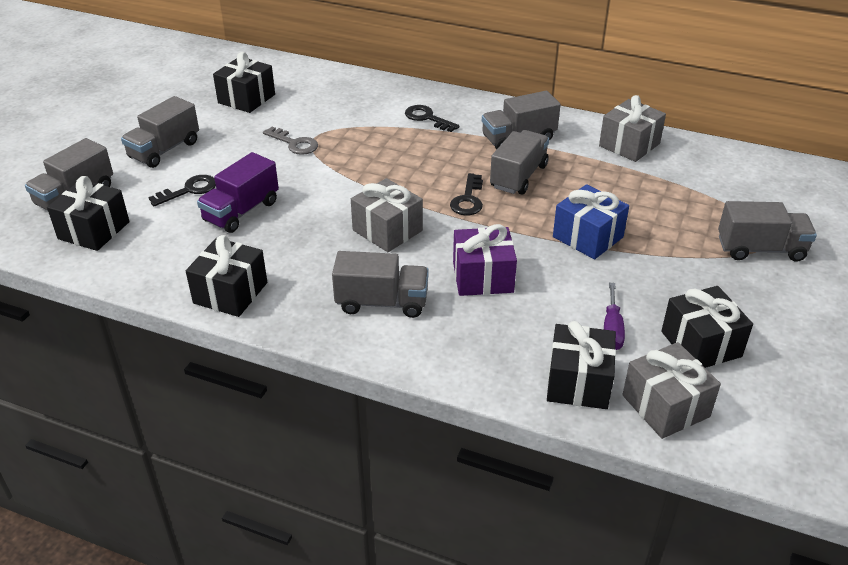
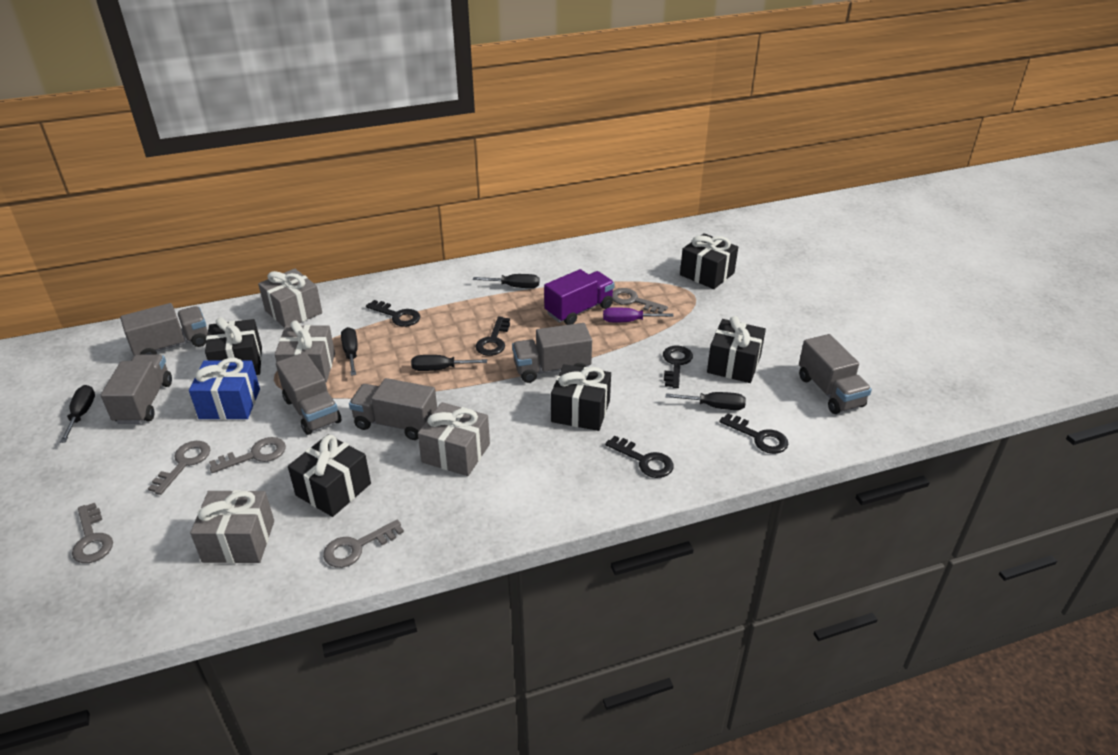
black key: [148,175,216,206] [405,105,460,132] [450,173,483,215] = 3 -> [366,300,420,327] [476,316,510,356] [605,436,674,478] [663,346,693,388] [719,413,789,454] = 5
black screwdriver: none = 0 -> [60,385,95,443] [341,327,358,376] [411,355,487,371] [473,274,539,288] [666,392,746,410] = 5
grey gift: [351,178,423,252] [599,95,666,162] [622,342,721,439] = 3 -> [190,490,274,563] [258,269,322,328] [275,320,335,382] [418,402,490,476] = 4
grey key: [263,127,318,155] = 1 -> [72,503,113,563] [148,441,210,495] [209,437,286,473] [323,520,404,568] [612,288,668,314] = 5
purple gift: [453,224,517,296] = 1 -> none = 0

